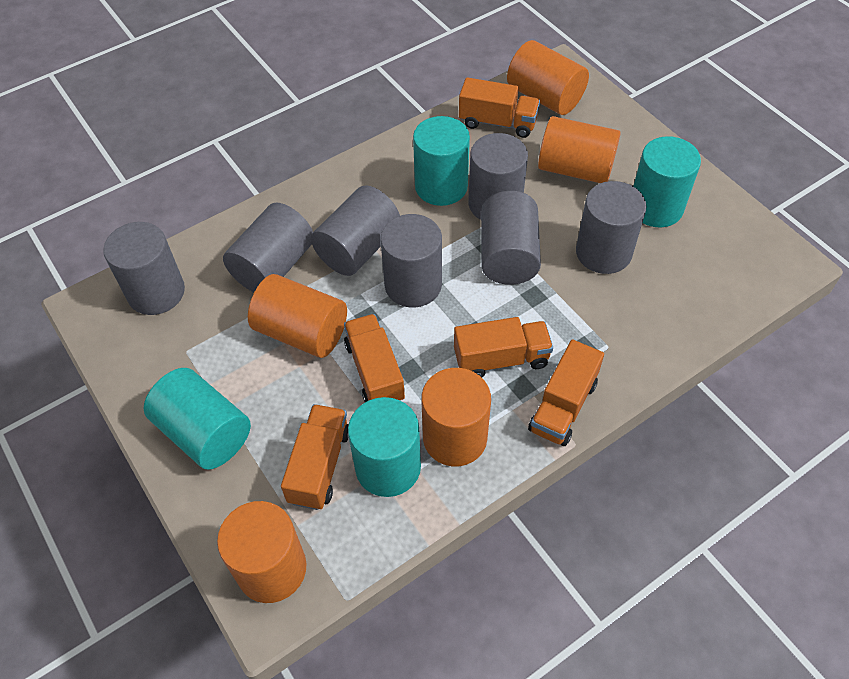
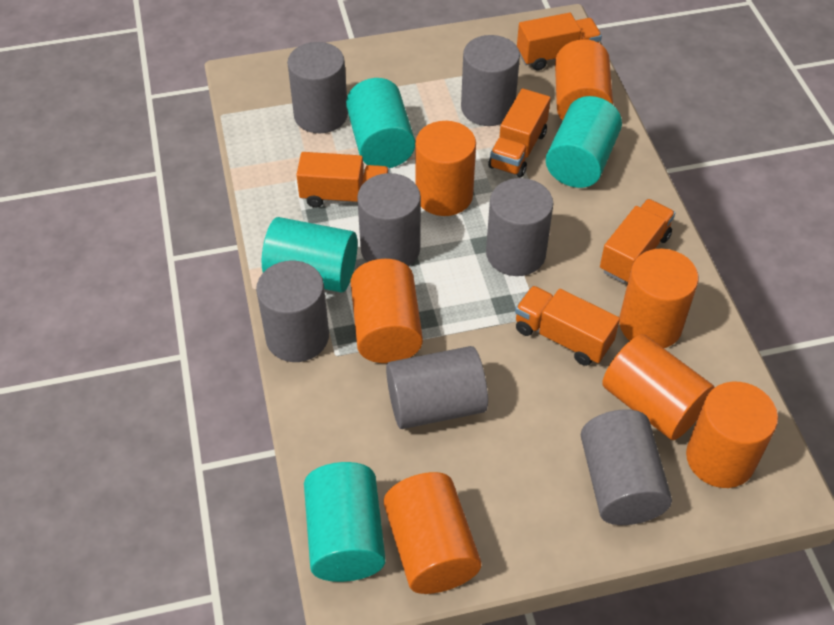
orange cylinder: [217,501,306,603] [248,274,347,358] [421,368,491,466] [507,40,589,115] [538,116,621,183] = 5 -> [350,259,423,363] [384,472,482,594] [415,121,476,216] [555,39,613,121] [602,334,715,440] [619,249,698,348] [686,381,778,488] = 7

